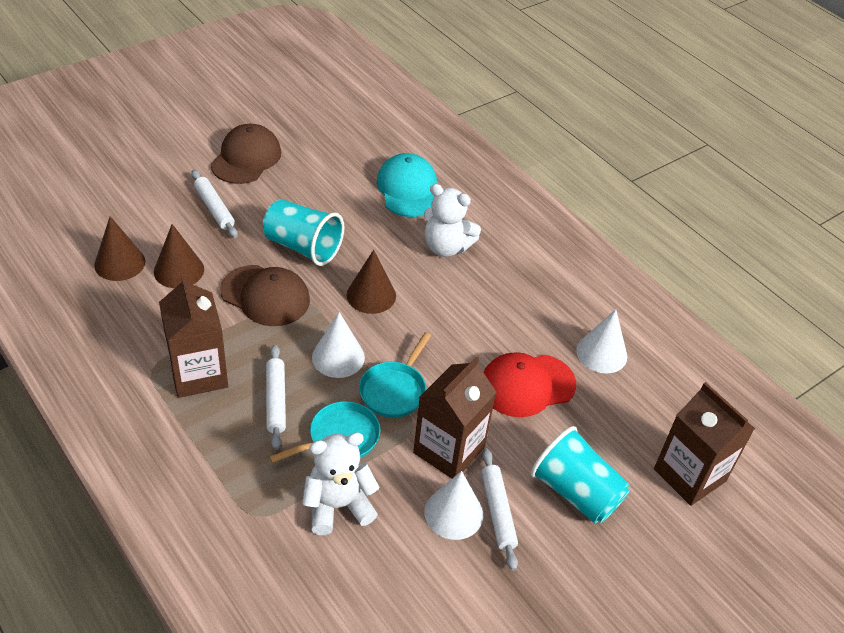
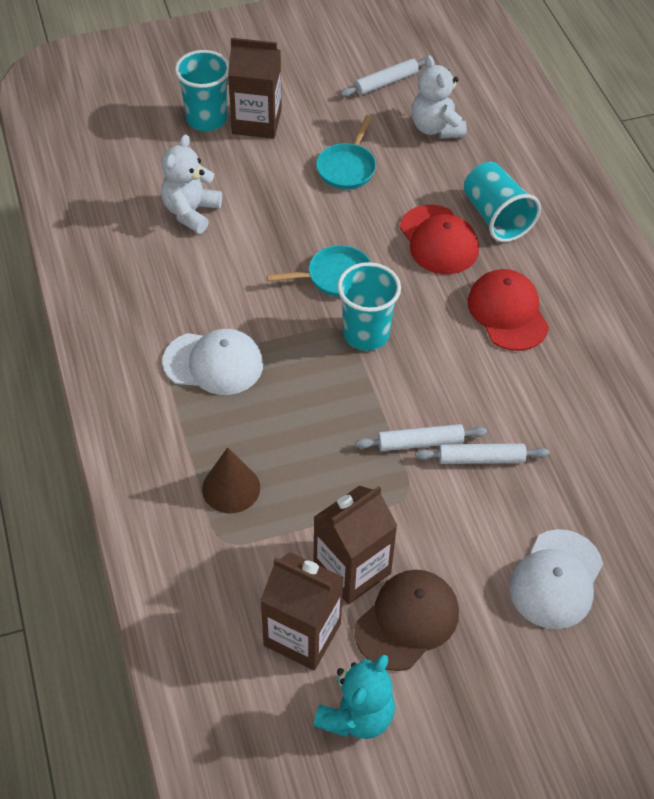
brown cap: [211,124,281,184] [220,265,310,326] = 2 -> [355,570,459,671] = 1
brown cone: [94,216,145,281] [154,224,204,288] [347,250,396,314] = 3 -> [202,447,260,514] = 1
red cap: [483,352,576,417] = 1 -> [400,205,479,274] [468,269,549,351] = 2
turquoise cap: [377,153,437,217] = 1 -> none = 0
turquoise cup: [263,199,344,266] [530,426,630,523] = 2 -> [175,50,229,131] [337,262,401,351] [464,162,541,242] = 3
turquoise teddy bear: none = 0 -> [313,655,395,739] = 1
white cap: none = 0 -> [162,329,263,395] [510,529,603,629] = 2
white cone: [312,312,365,378] [424,471,483,540] [576,309,627,373] = 3 -> none = 0

